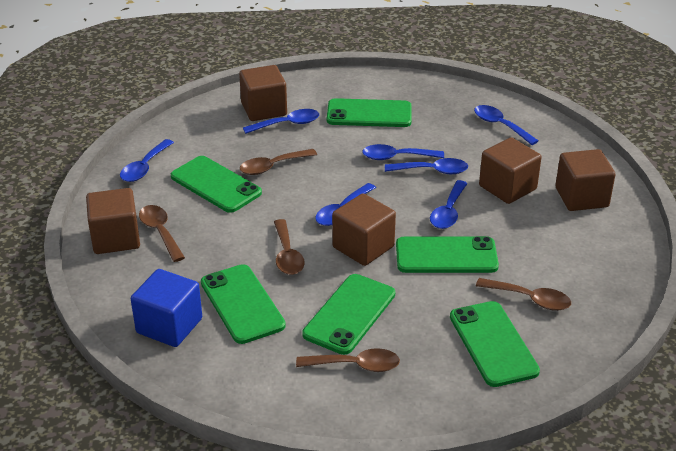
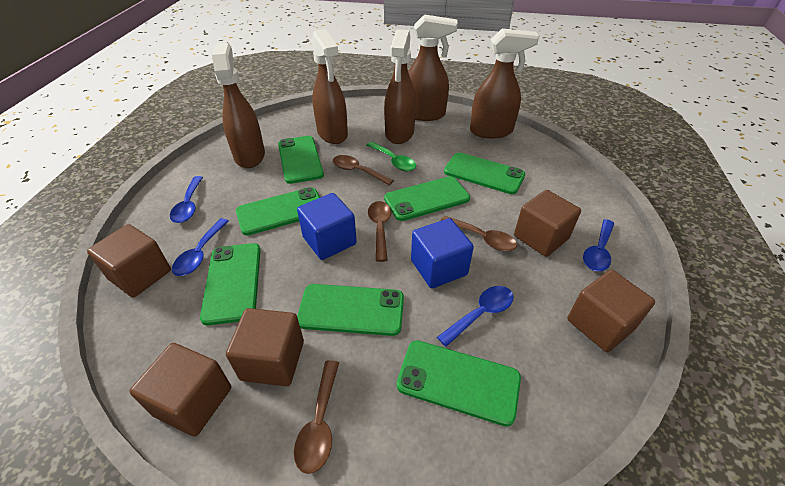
blue cube: [131,269,202,347] = 1 -> [297,193,357,260] [411,218,474,288] = 2
blue spoon: [120,139,174,182] [243,109,319,134] [315,183,376,226] [362,144,444,160] [385,158,468,174] [430,180,468,229] [474,105,539,145] = 7 -> [170,176,203,223] [172,218,229,276] [437,286,514,347] [583,219,615,271] = 4
brown spoon: [139,205,185,262] [239,149,317,175] [274,219,305,275] [296,348,400,372] [476,278,571,311] = 5 -> [294,360,339,474] [333,155,394,185] [368,201,391,262] [440,216,517,251] = 4
brown spray bottle: none = 0 -> [212,43,265,168] [312,29,348,144] [384,29,416,144] [408,14,458,121] [470,28,539,139] = 5
green phone: [171,156,262,213] [201,264,286,344] [302,274,395,355] [327,98,412,127] [396,236,499,273] [450,301,540,387] = 6 -> [200,243,261,325] [236,187,320,236] [278,136,324,184] [297,284,404,336] [384,176,470,221] [396,340,521,426] [444,152,525,194] = 7
green spoon: none = 0 -> [367,142,416,171] = 1

